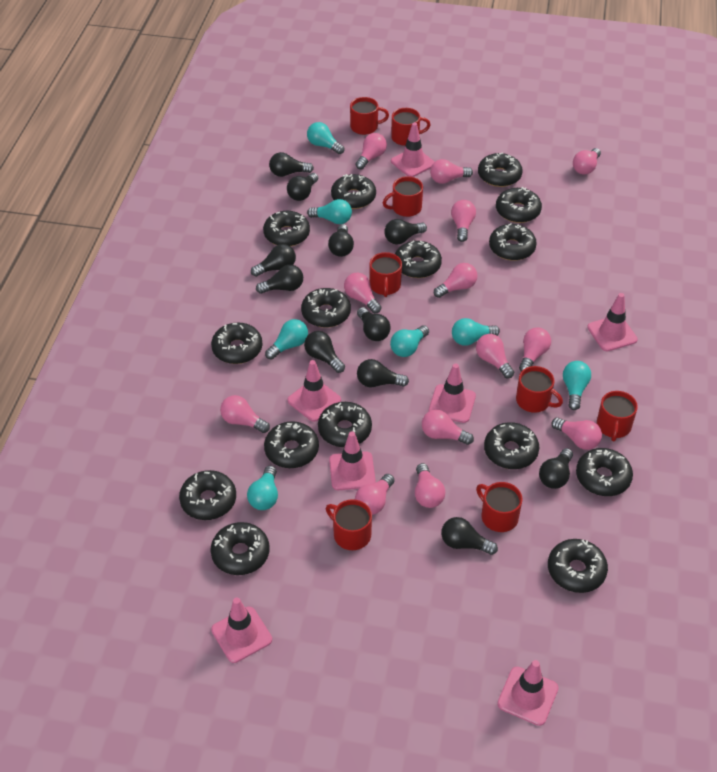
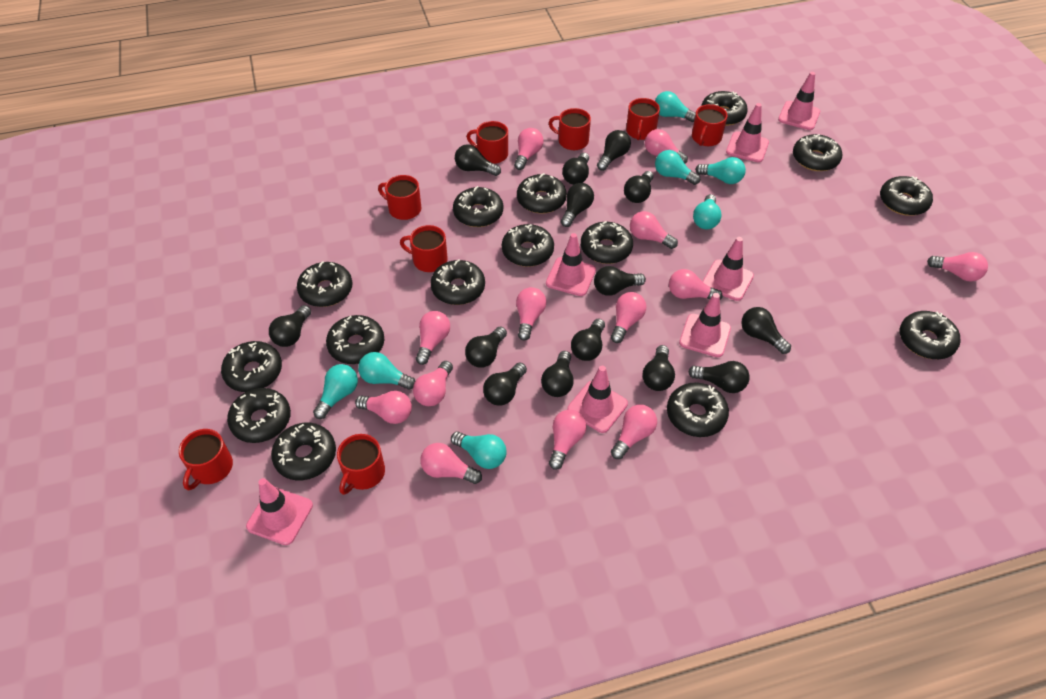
black light bulb: [251,244,296,277] [256,265,303,294] [269,152,314,177] [287,173,318,201] [304,331,345,373] [328,224,354,257] [357,307,391,341] [357,359,409,387] [384,219,427,245] [441,517,498,555] [539,448,573,489] = 11 -> [269,305,311,347] [455,144,501,176] [465,326,507,368] [483,362,527,405] [541,351,574,397] [561,183,594,227] [562,153,589,185] [571,319,605,361] [594,266,646,296] [597,130,631,171] [624,171,654,203] [642,345,675,391] [688,361,750,393] [741,307,791,354] = 14

